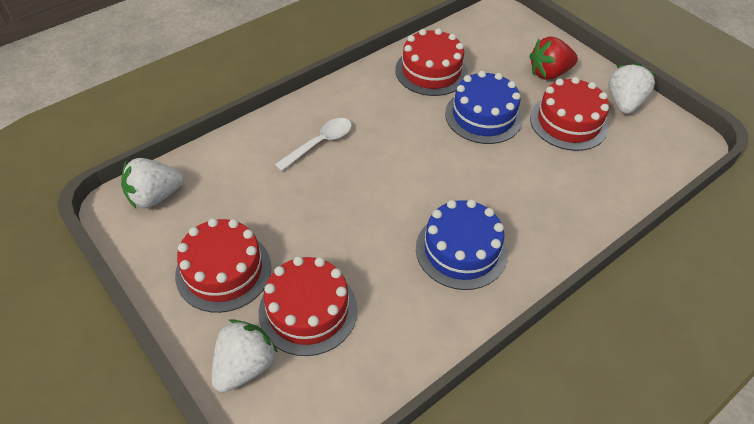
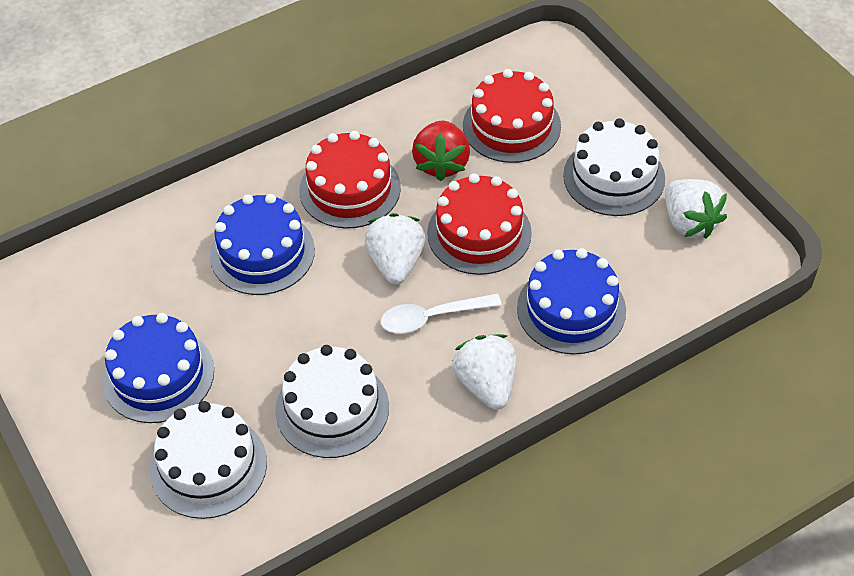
blue cake: [416,199,507,290] [445,71,523,144] = 2 -> [102,313,214,423] [210,194,315,295] [517,248,626,355] = 3
red cake: [175,218,271,313] [259,256,357,356] [395,28,468,96] [530,77,609,151] = 4 -> [299,131,401,229] [427,173,532,275] [463,69,561,163] = 3
white cake: none = 0 -> [150,401,267,519] [275,345,389,458] [563,118,665,216] = 3

